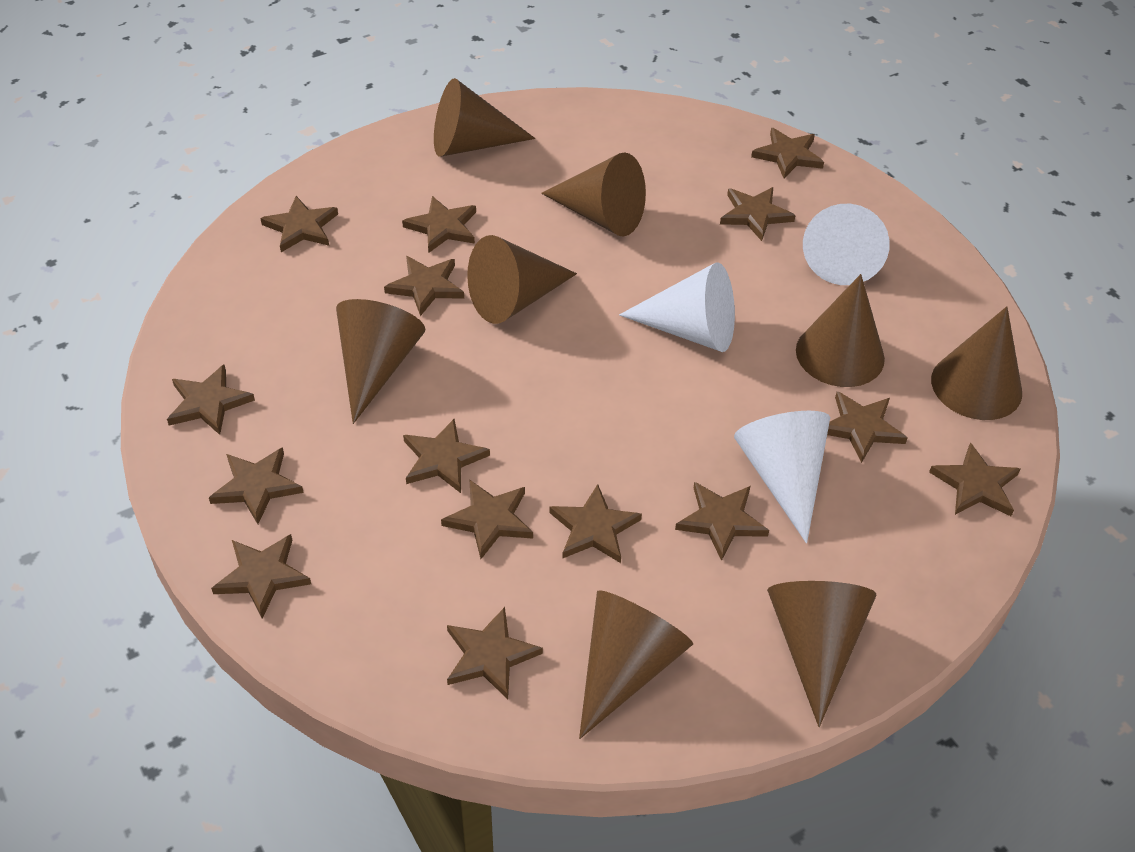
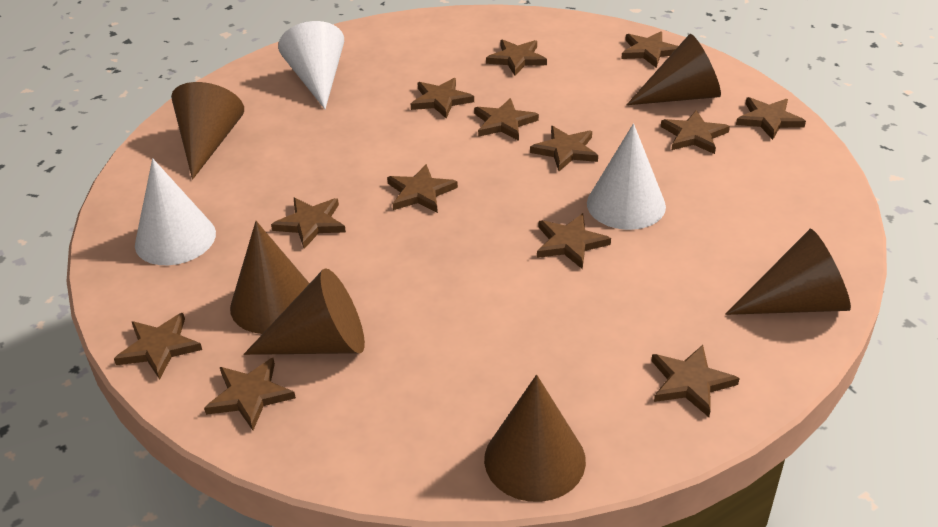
brown cone: [336,299,425,424] [434,78,535,157] [467,235,577,324] [541,152,646,237] [579,590,693,739] [767,581,876,727] [796,274,885,387] [931,306,1022,420] = 8 -> [171,82,244,180] [230,221,310,334] [244,268,365,355] [484,375,586,502] [627,34,721,105] [725,229,851,315] = 6
brown star: [167,365,255,435] [209,447,304,524] [211,534,311,618] [260,196,338,252] [384,256,464,316] [402,196,476,253] [403,419,490,493] [441,480,533,559] [447,607,543,699] [549,484,642,563] [675,482,769,561] [720,187,796,241] [751,128,824,178] [827,391,907,463] [929,442,1020,516] = 15 -> [114,313,202,380] [204,358,296,430] [271,198,346,249] [387,164,458,213] [411,78,474,119] [474,98,539,141] [486,39,547,76] [530,126,598,171] [537,213,611,269] [621,31,678,68] [651,345,740,417] [661,110,730,154] [736,97,806,140] = 13

